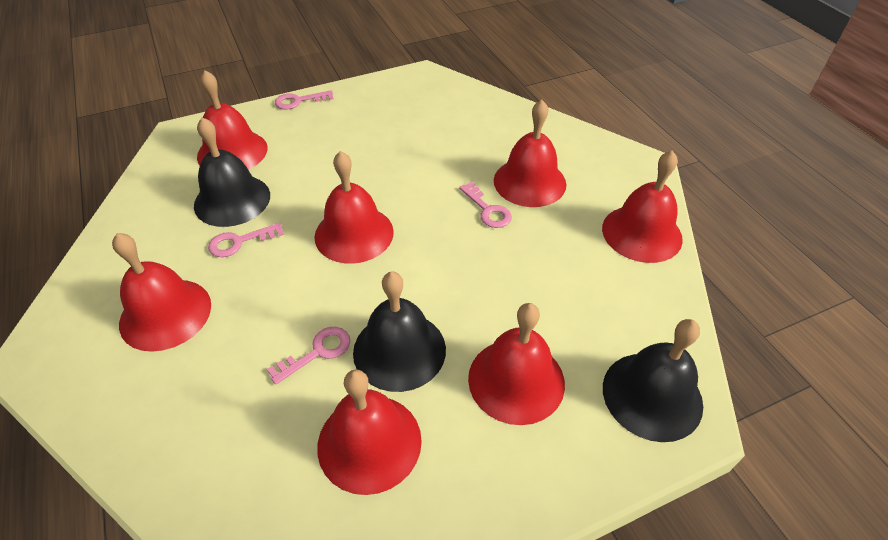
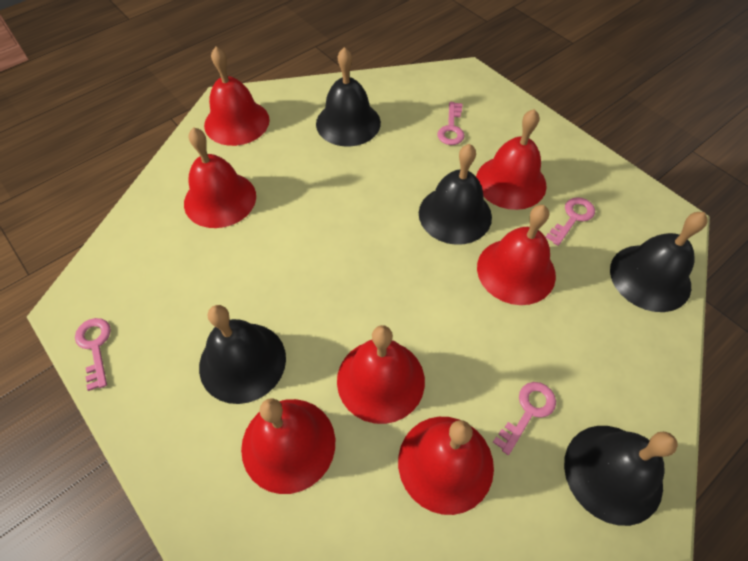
black bell: [194,117,270,227] [353,271,446,392] [603,319,703,442] = 3 -> [199,305,286,404] [316,47,381,146] [419,144,492,245] [564,426,678,526] [610,212,708,312] = 5

